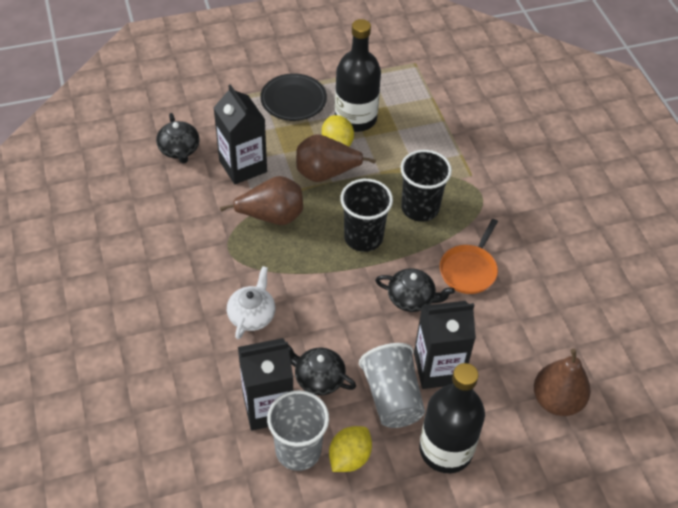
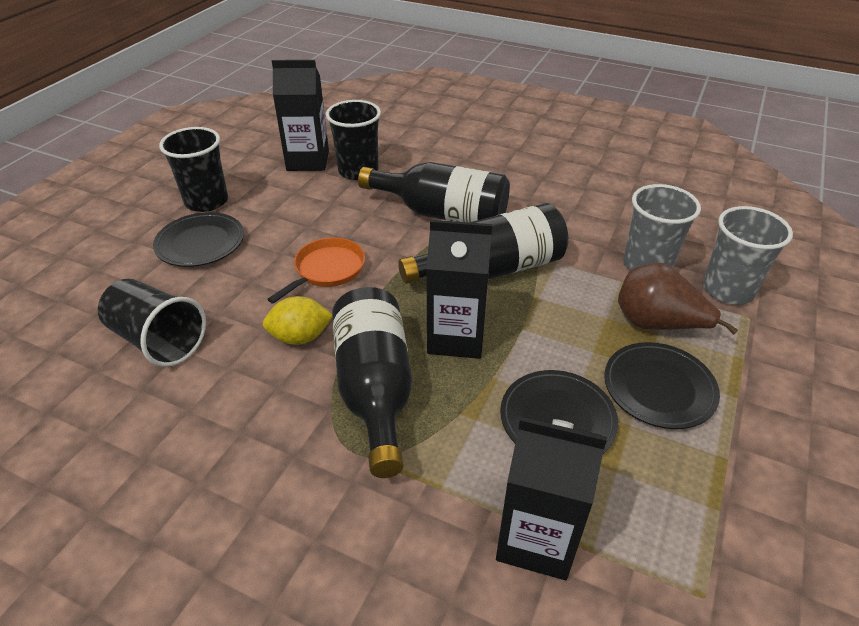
black bottle: [335,19,381,132] [419,363,485,473] = 2 -> [332,287,413,478] [358,162,510,223] [398,203,568,283] = 3
black cup: [340,179,393,252] [401,150,452,222] = 2 -> [98,279,206,367] [159,127,228,212] [326,100,381,180] = 3
black plate: [260,73,327,121] = 1 -> [153,212,244,267] [500,370,618,454] [604,342,720,429] = 3
black teapot: [156,113,200,164] [288,345,356,395] [375,268,455,312] = 3 -> none = 0
brown pear: [220,176,303,225] [296,134,376,182] [534,349,591,416] = 3 -> [618,263,738,335] = 1
white teapot: [227,266,275,339] = 1 -> none = 0
yellow lemon: [322,115,354,147] [329,426,372,472] = 2 -> [263,296,332,345] = 1

